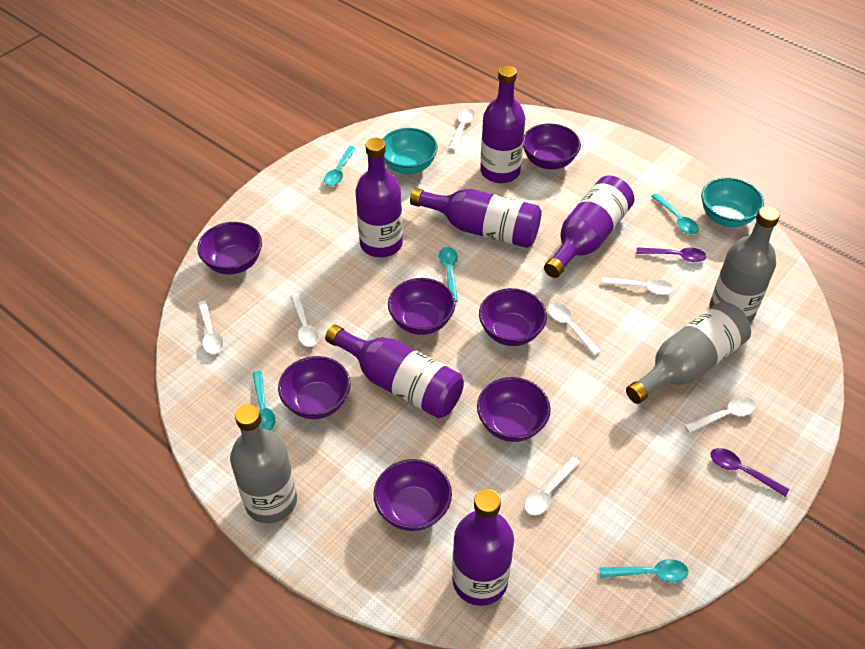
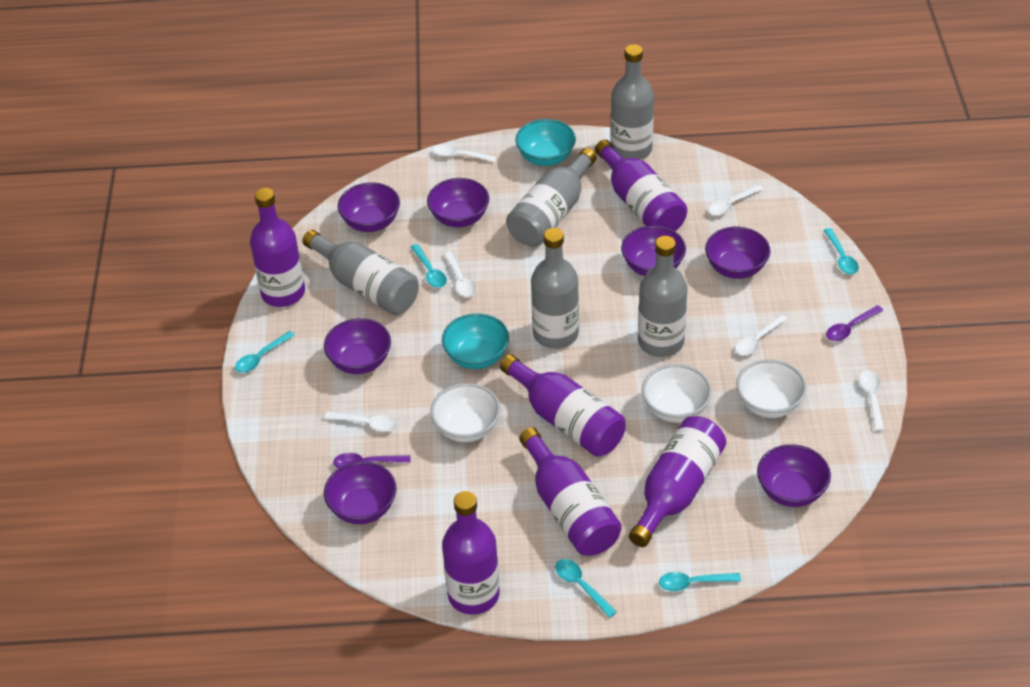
grey bottle: [230,404,297,523] [626,302,751,404] [709,206,780,323] = 3 -> [302,230,419,315] [506,148,597,246] [531,228,579,349] [611,44,654,160] [638,236,687,357] = 5
white bowl: none = 0 -> [430,383,500,442] [642,364,712,423] [736,359,807,418] = 3
white spoon: [198,301,224,354] [291,294,319,347] [448,108,475,151] [525,457,580,515] [548,303,601,356] [601,277,673,295] [684,397,756,433] = 7 -> [324,411,397,432] [432,144,497,162] [443,251,476,297] [708,184,763,216] [735,314,787,355] [859,370,884,431] = 6

